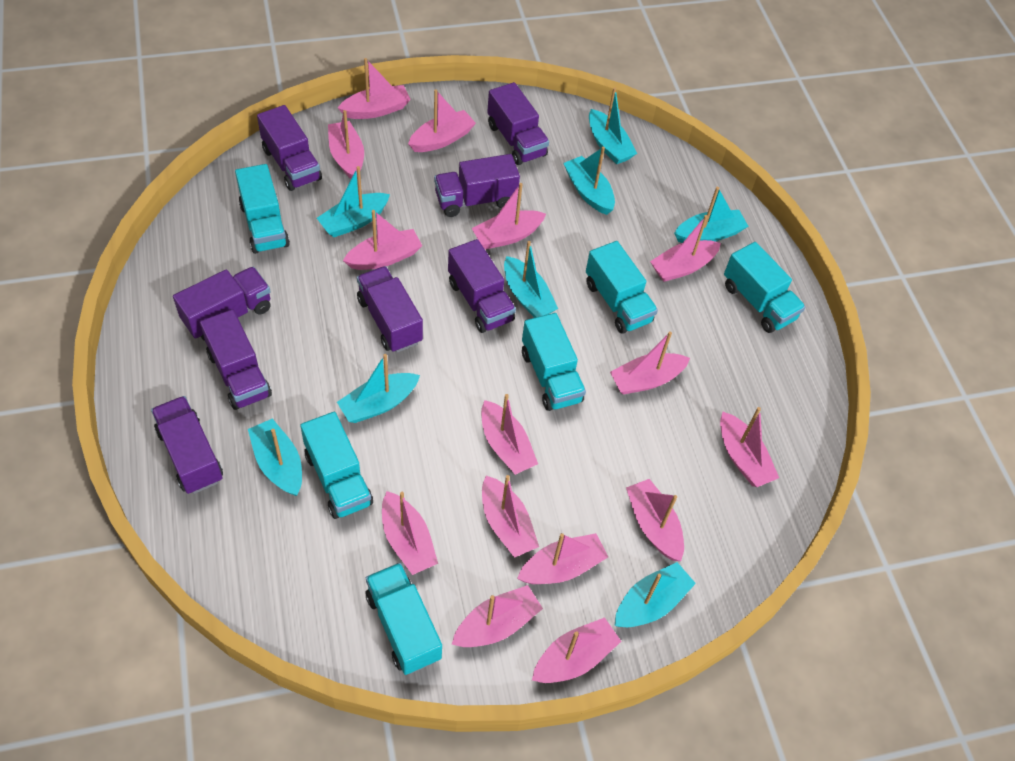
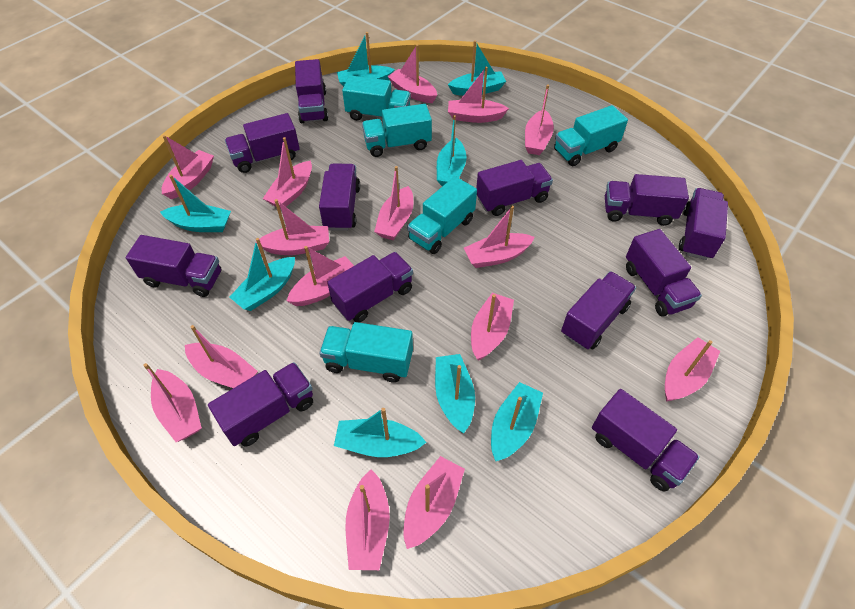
purple truck: [151,396,223,494] [173,267,271,341] [200,309,272,410] [257,105,322,191] [357,266,423,353] [434,154,520,217] [448,239,516,333] [487,82,549,165] = 8 -> [126,235,221,297] [208,362,313,446] [225,113,300,173] [295,59,328,123] [319,164,360,231] [327,252,413,322] [476,160,553,216] [561,271,636,349] [592,389,700,491] [605,174,689,226] [626,229,702,316] [679,188,728,260] = 12
turquoise truck: [235,164,290,254] [300,412,373,519] [366,563,442,675] [522,313,586,411] [586,241,658,334] [724,242,806,333] = 6 -> [319,322,413,383] [342,75,411,121] [362,104,432,157] [407,176,477,254] [554,105,628,166] = 5

